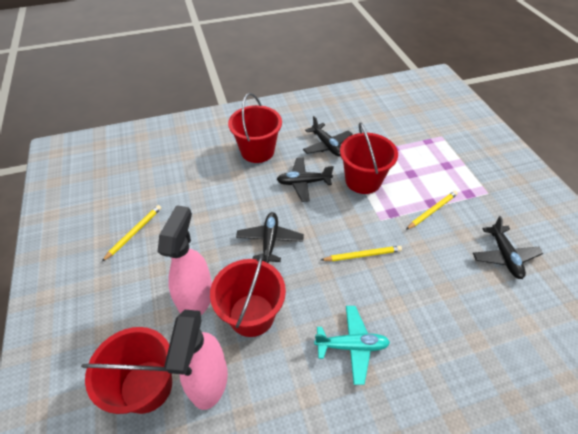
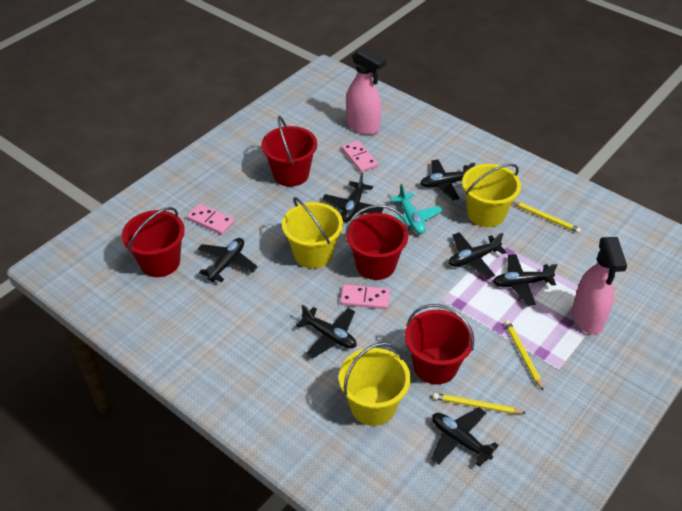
black plane: [236,212,304,263] [277,158,334,202] [303,116,352,157] [473,216,543,279] = 4 -> [197,238,258,282] [296,305,357,358] [322,173,384,222] [420,159,475,200] [431,407,499,467] [449,232,506,278] [493,254,557,306] = 7
pink domino: none = 0 -> [187,204,234,235] [340,284,390,309] [342,140,378,172] = 3
yellow bucket: none = 0 -> [282,197,343,268] [339,342,411,426] [462,164,521,227] = 3

